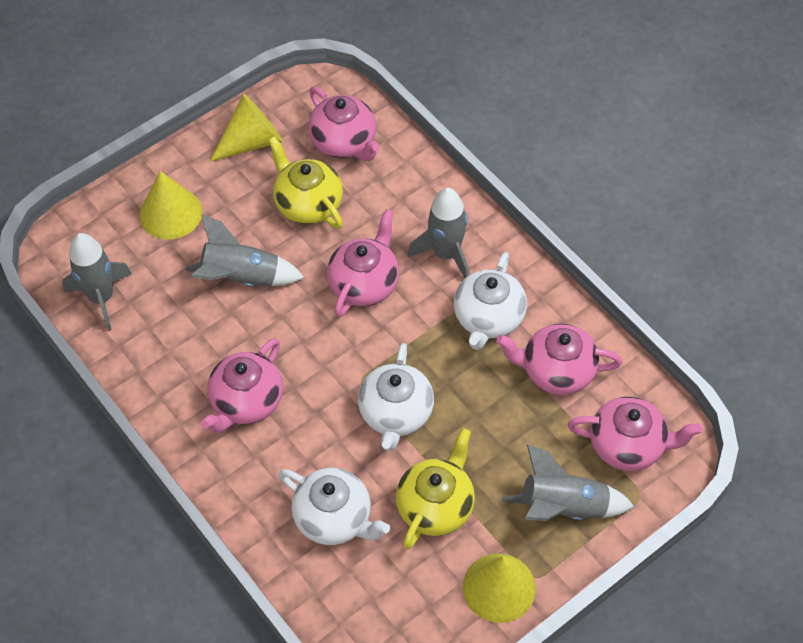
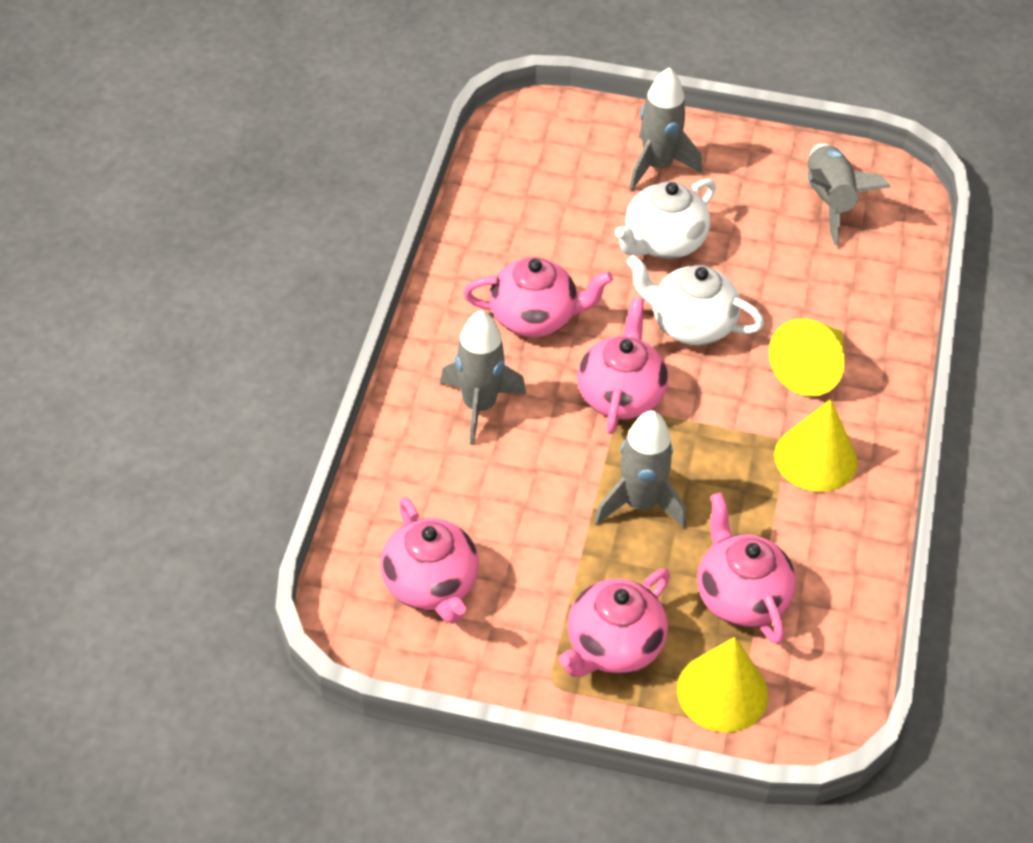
white teapot: [279,468,390,545] [358,343,434,451] [454,252,527,350] = 3 -> [615,178,716,259] [626,255,764,345] = 2
yellow teapot: [268,136,343,229] [396,428,475,550] = 2 -> none = 0

